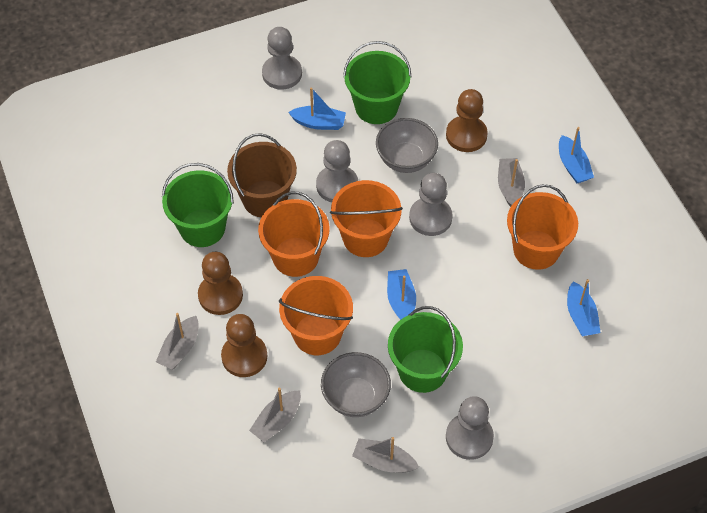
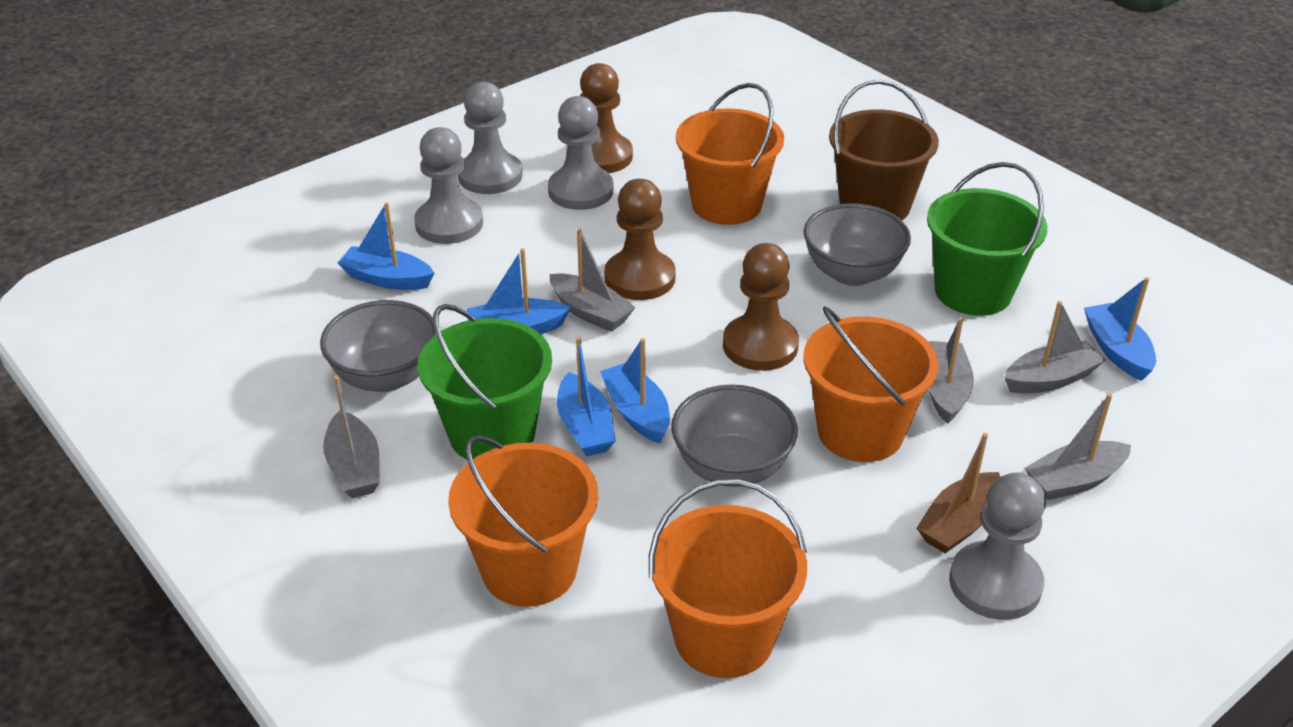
blue boat: [288,88,346,130] [387,269,416,320] [559,127,594,183] [567,279,601,336] = 4 -> [338,202,434,290] [467,248,571,334] [557,337,616,456] [600,338,670,443] [1084,277,1156,381] = 5
brown boat: none = 0 -> [917,433,1000,553] = 1
green bucket: [162,163,234,247] [343,41,412,124] [388,306,463,393] = 3 -> [418,304,552,459] [927,162,1047,316] = 2
grey boat: [156,313,199,370] [249,387,301,442] [352,437,419,473] [498,158,525,207] = 4 -> [323,376,380,498] [550,228,636,332] [928,317,974,424] [1004,301,1105,393] [1025,393,1131,500] = 5
grey bowl: [321,352,391,417] [376,118,438,173] = 2 -> [320,300,436,392] [671,385,798,487] [803,203,911,286] = 3

